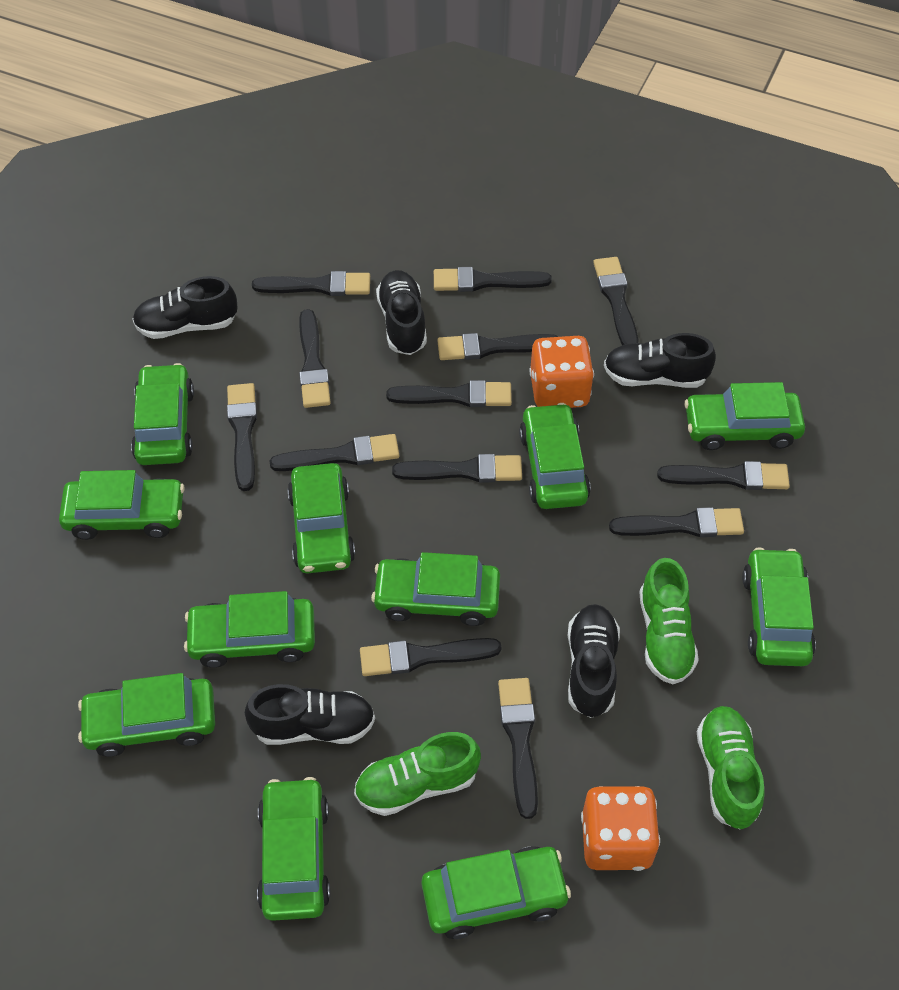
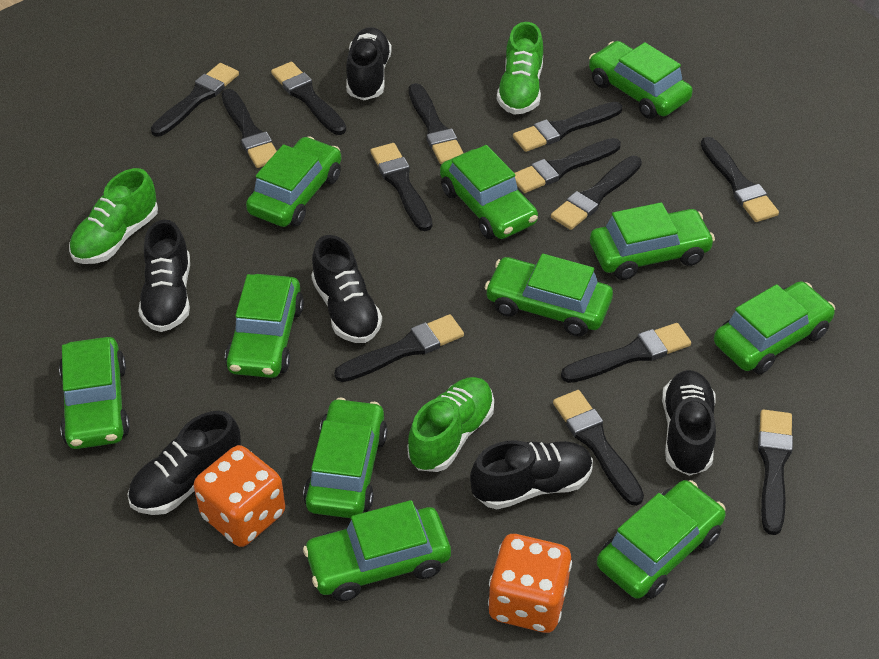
black shoe: [132,276,238,339] [245,684,375,745] [376,270,427,355] [567,604,620,718] [604,333,716,388] = 5 -> [128,411,241,515] [138,220,190,332] [311,235,382,343] [346,27,392,100] [470,440,593,509] [662,370,716,476] = 6

